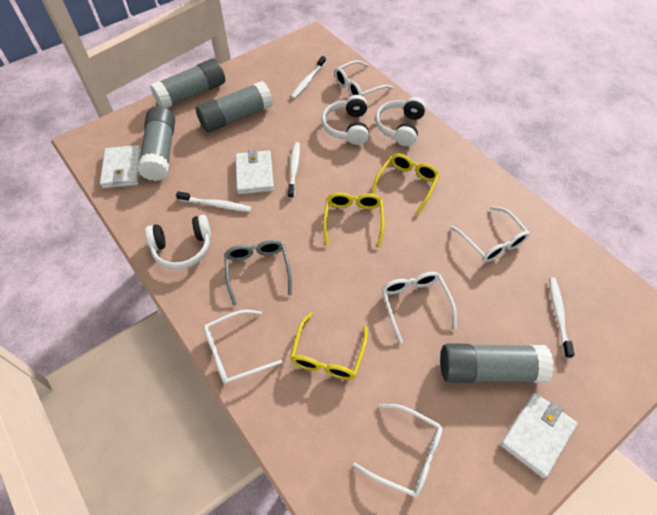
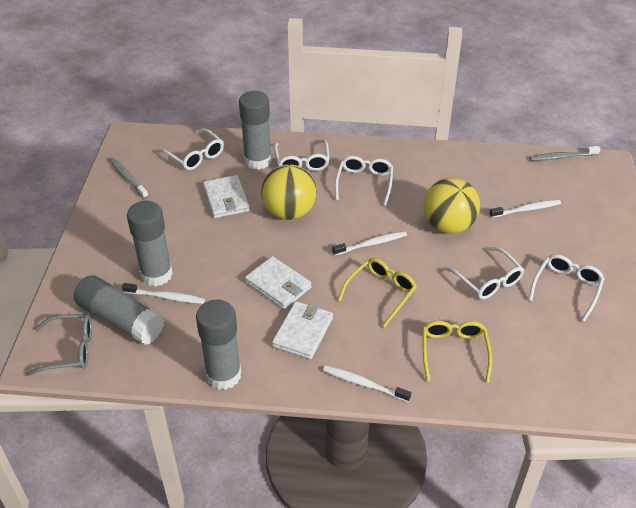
grey toothbrush: none = 0 -> [109,157,148,199] [530,146,601,161] = 2
white headphones: [145,215,211,269] [321,95,369,145] [375,97,426,146] = 3 -> none = 0
yellow ball: none = 0 -> [261,164,316,220] [423,178,480,234] = 2
yellow glasses: [290,312,368,380] [323,192,384,248] [371,154,440,215] = 3 -> [337,258,417,327] [422,321,492,382] = 2

